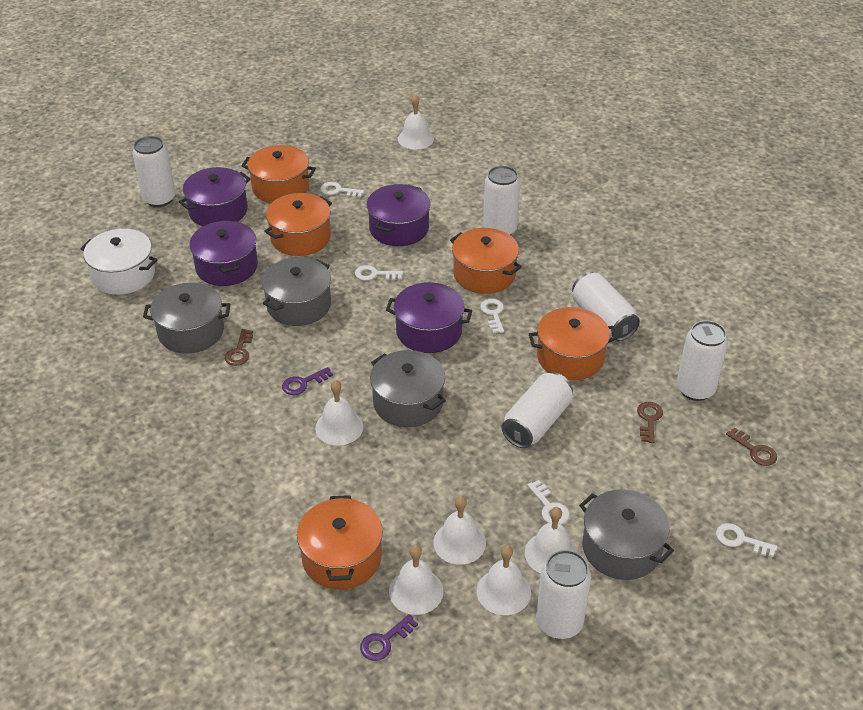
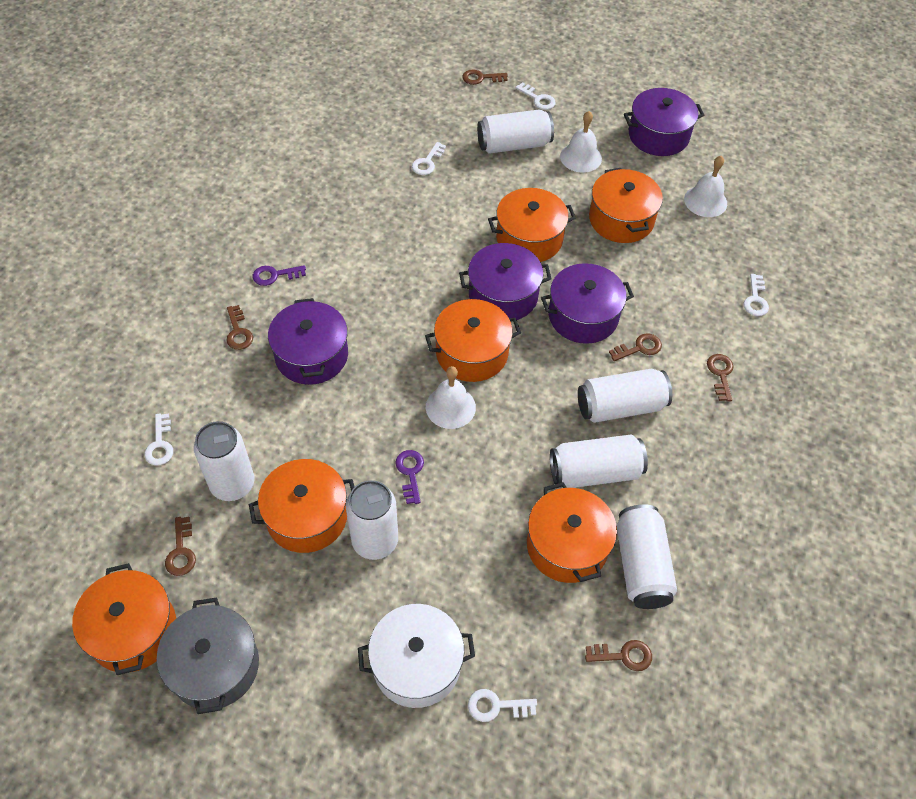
brown key: [225,329,253,366] [637,402,663,443] [726,427,777,466] = 3 -> [165,517,196,576] [226,305,253,350] [462,69,508,85] [585,640,652,671] [609,333,662,361] [707,354,733,402] = 6
grey pot: [143,283,230,354] [262,257,331,326] [370,350,446,427] [579,489,674,580] = 4 -> [157,597,259,714] = 1
orange pot: [241,145,316,203] [264,193,332,256] [297,495,383,590] [450,228,522,294] [529,307,618,380] = 5 -> [72,563,176,675] [249,459,354,553] [425,299,521,382] [488,188,576,262] [527,482,617,583] [589,168,663,243] = 6
white bell: [315,380,363,446] [389,545,444,615] [398,94,434,150] [433,496,486,565] [477,545,531,615] [525,507,578,573] = 6 -> [426,366,476,429] [560,111,602,173] [684,156,727,217] = 3

